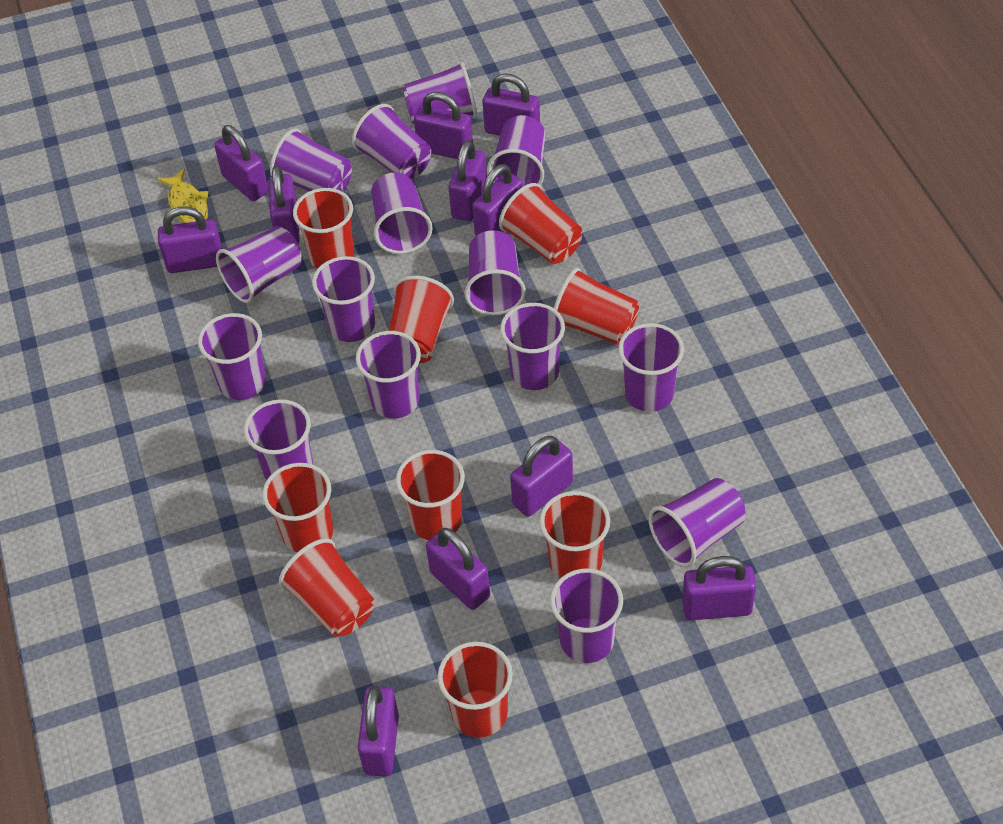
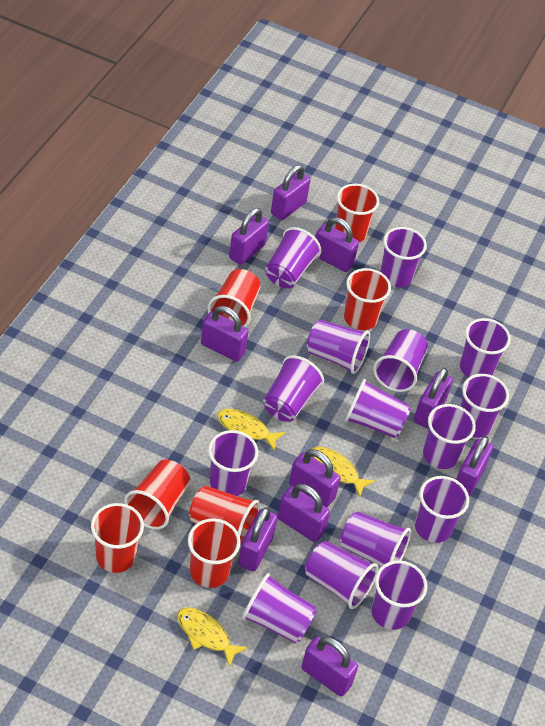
purple padlock: [158,207,223,273] [214,125,269,201] [269,165,300,243] [358,686,399,776] [414,92,473,159] [426,528,490,610] [448,140,487,221] [472,164,523,236] [482,74,540,136] [510,436,573,517] [682,556,756,620] = 11 -> [201,306,249,362] [229,208,269,265] [238,507,277,572] [271,165,310,220] [278,484,330,542] [289,449,341,507] [301,636,358,697] [316,217,359,272] [414,368,453,428] [456,436,493,497] = 10
red cup: [263,463,333,552] [279,539,375,637] [293,188,354,269] [388,276,454,364] [396,450,465,540] [438,642,513,738] [499,183,582,264] [540,491,610,579] [554,268,639,345] = 9 -> [91,503,144,573] [124,459,191,529] [188,518,240,588] [189,486,260,548] [207,269,261,327] [335,184,379,242] [344,268,391,330] = 7
yellow fish: [157,168,209,223] = 1 -> [177,607,248,668] [217,409,285,451] [312,447,375,497] = 3

